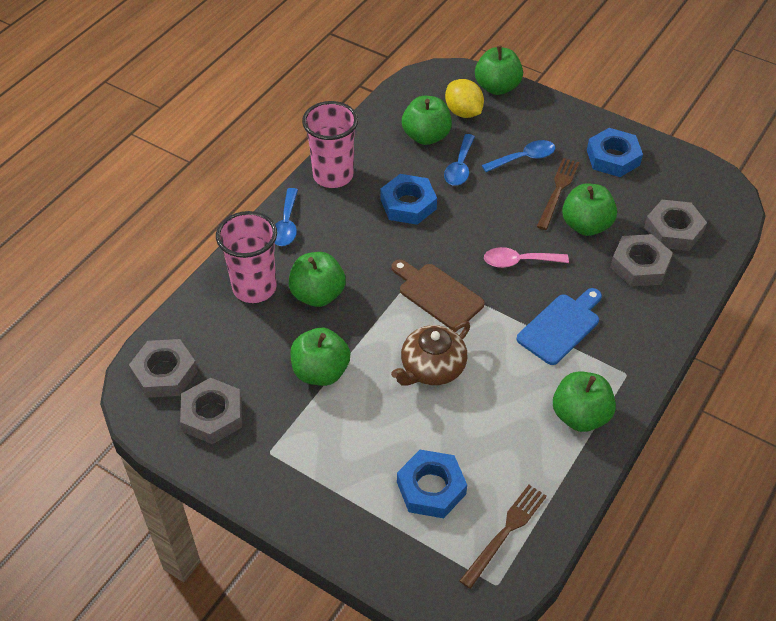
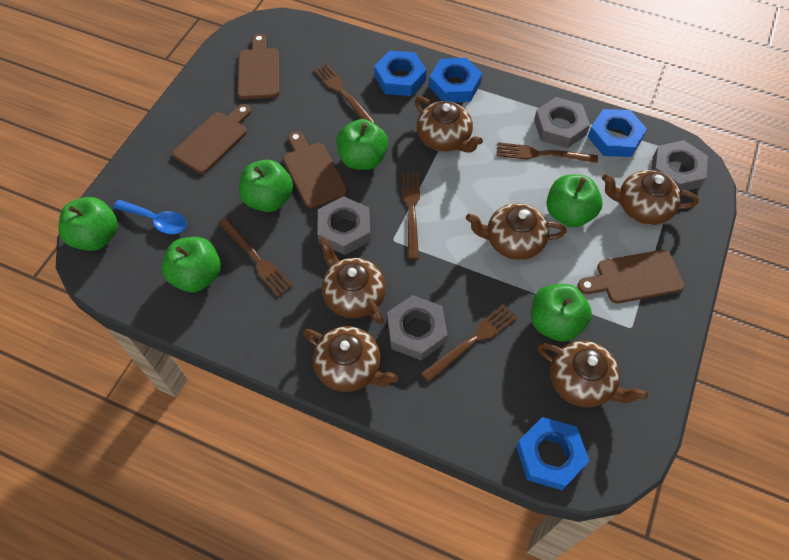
blue cutting board: [517,288,602,365] = 1 -> none = 0
blue nut: [381,174,437,225] [397,450,467,518] [587,128,643,177] = 3 -> [374,51,426,96] [429,58,482,103] [516,417,589,490] [588,109,647,157] = 4
blue spoon: [275,188,298,246] [444,134,475,186] [482,140,556,172] = 3 -> [113,200,187,234] = 1
brown cutting board: [391,259,485,329] = 1 -> [173,104,251,174] [238,34,279,99] [283,131,347,208] [578,250,685,304] = 4
brown fork: [459,485,547,589] [537,158,579,230] = 2 -> [218,217,293,297] [314,64,376,124] [402,172,420,260] [421,304,518,382] [497,142,598,163] = 5
brown teapot: [391,321,470,386] = 1 -> [303,326,398,392] [319,237,386,324] [415,96,483,153] [466,203,567,260] [538,341,648,407] [602,170,699,225] = 6
pink cup: [216,211,277,303] [302,101,358,188] = 2 -> none = 0
pink spoon: [484,247,569,268] = 1 -> none = 0
yellow lemon: [445,79,484,118] = 1 -> none = 0

